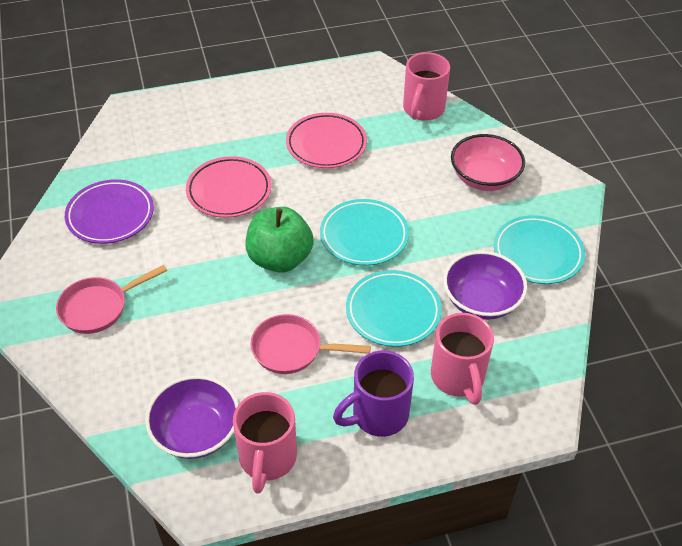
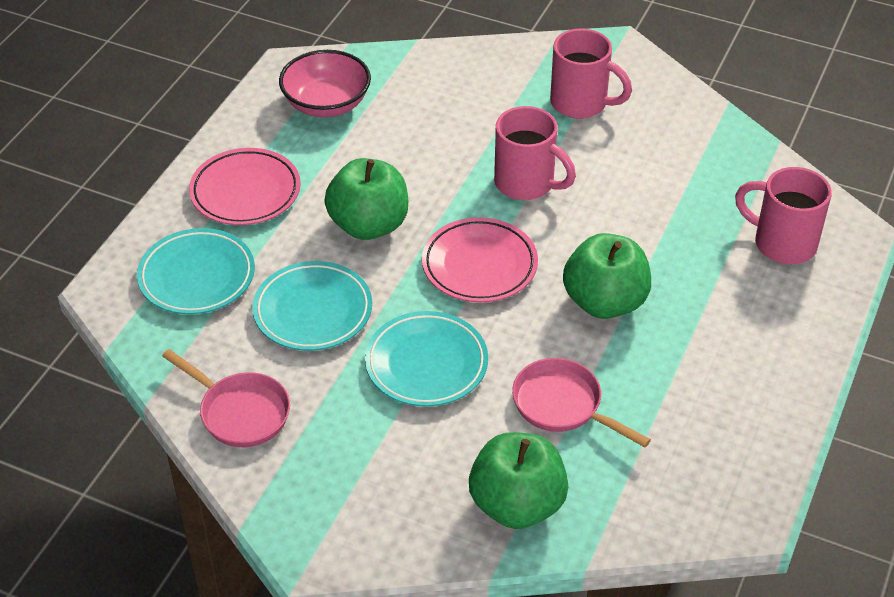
green apple: [246,207,314,273] = 1 -> [324,158,408,240] [469,432,569,529] [563,233,651,319] = 3
purple bowl: [145,375,239,459] [443,251,527,320] = 2 -> none = 0
purple mug: [333,351,414,437] = 1 -> none = 0
purple plate: [65,179,154,244] = 1 -> none = 0

